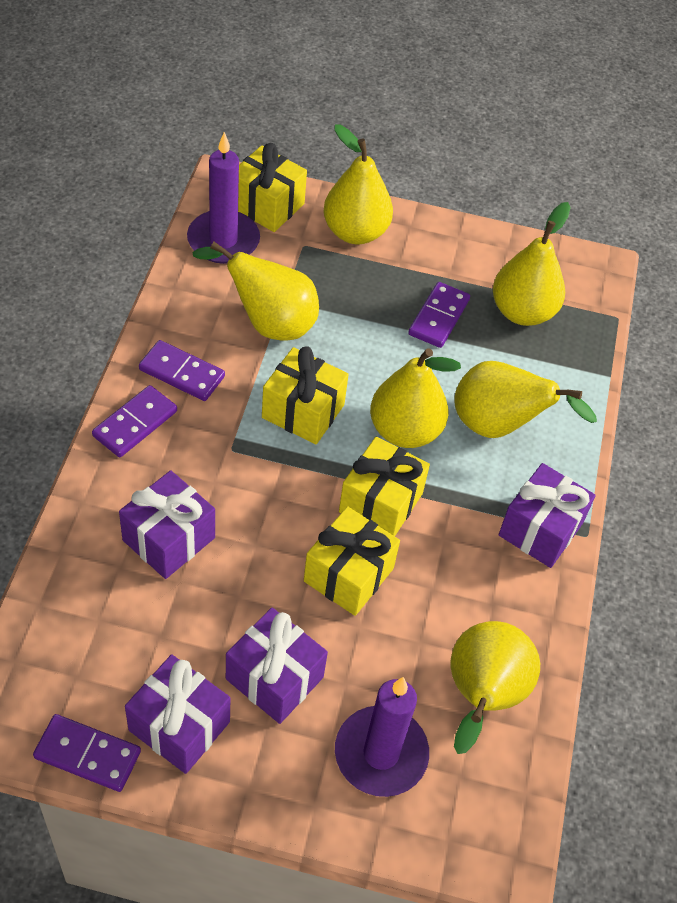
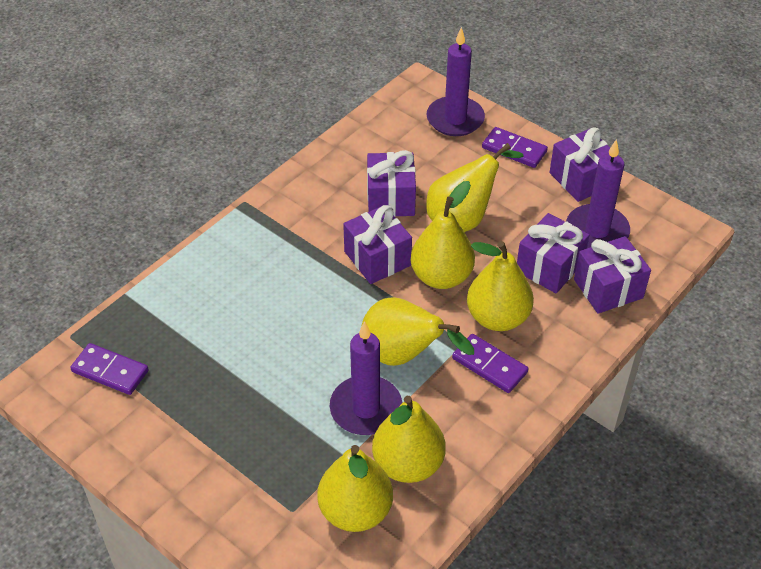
purple candle: [187,132,260,264] [335,677,429,797] = 2 -> [330,321,402,435] [426,27,485,136] [566,139,630,248] = 3
purple domino: [33,714,141,792] [92,385,177,457] [139,340,225,401] [408,282,470,348] = 4 -> [70,343,149,395] [452,334,528,393] [482,127,548,168] = 3
purple gift: [119,470,215,579] [125,654,230,774] [226,608,328,724] [499,463,596,568] = 4 -> [343,205,412,284] [367,150,416,216] [517,213,589,293] [549,127,619,202] [574,236,651,314] = 5
yellow gift: [238,143,307,232] [262,346,349,444] [304,506,400,616] [339,436,430,536] = 4 -> none = 0

